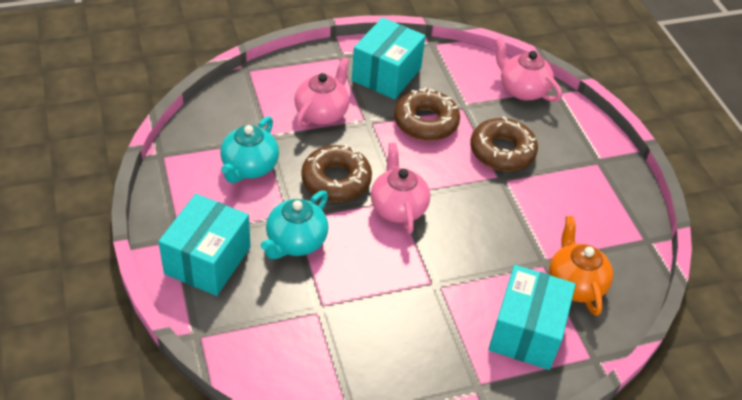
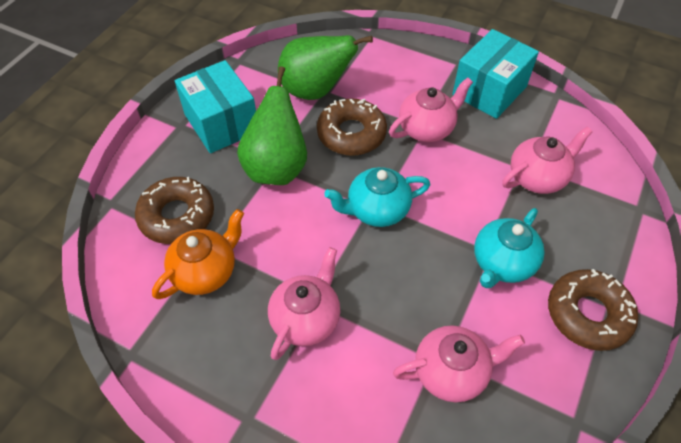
green pear: none = 0 -> [237,66,307,185] [278,35,373,100] = 2
pink teapot: [295,57,350,128] [371,143,430,234] [495,38,562,102] = 3 -> [268,247,340,360] [389,77,473,142] [393,325,525,402] [502,126,593,194] = 4
turquoise box: [158,194,251,296] [352,18,426,99] [489,265,576,370] = 3 -> [175,60,256,153] [452,29,539,119] = 2

